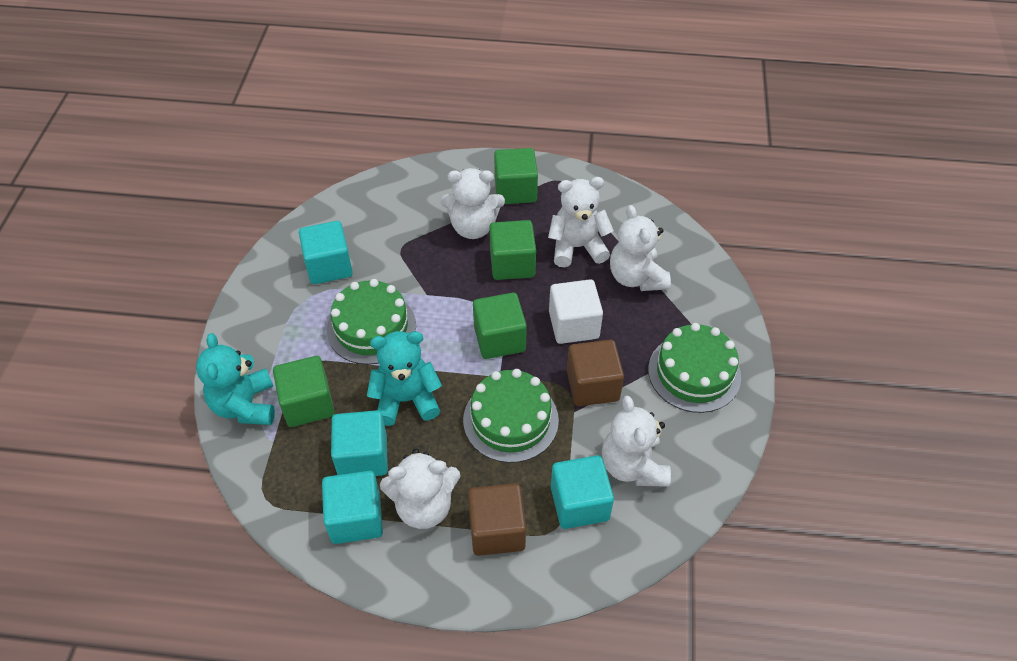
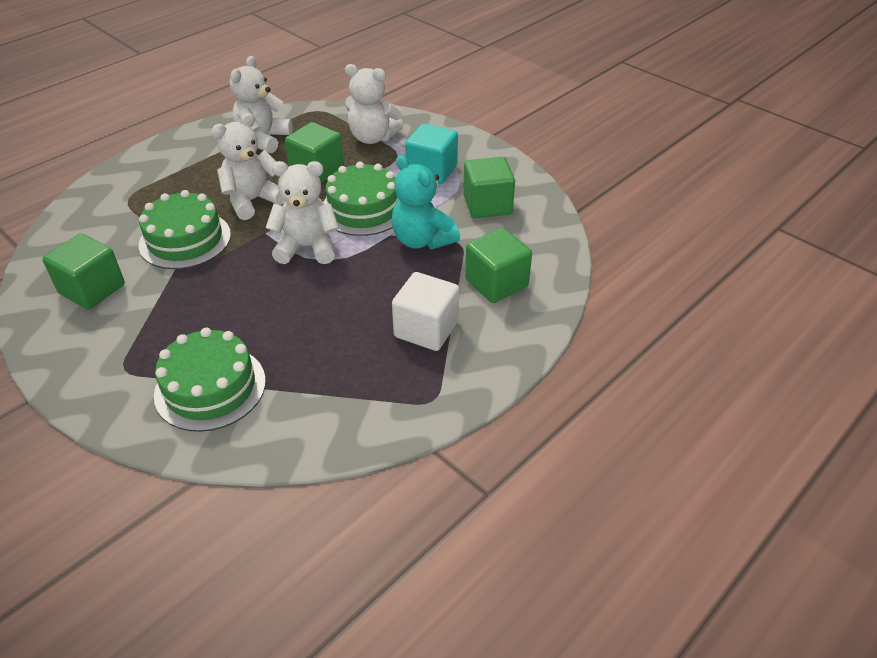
brown cube: [468,483,526,556] [567,340,624,406] = 2 -> none = 0
turquoise cube: [299,221,353,284] [322,471,383,544] [331,410,388,476] [551,455,614,529] = 4 -> [405,123,458,184] = 1
turquoise teddy bear: [196,333,275,425] [367,331,442,426] = 2 -> [391,155,460,249] = 1
white teddy bear: [380,449,460,529] [441,168,505,239] [548,177,614,267] [602,395,671,487] [610,205,671,291] = 5 -> [211,113,285,220] [230,56,292,153] [266,161,339,264] [345,64,404,144] = 4

